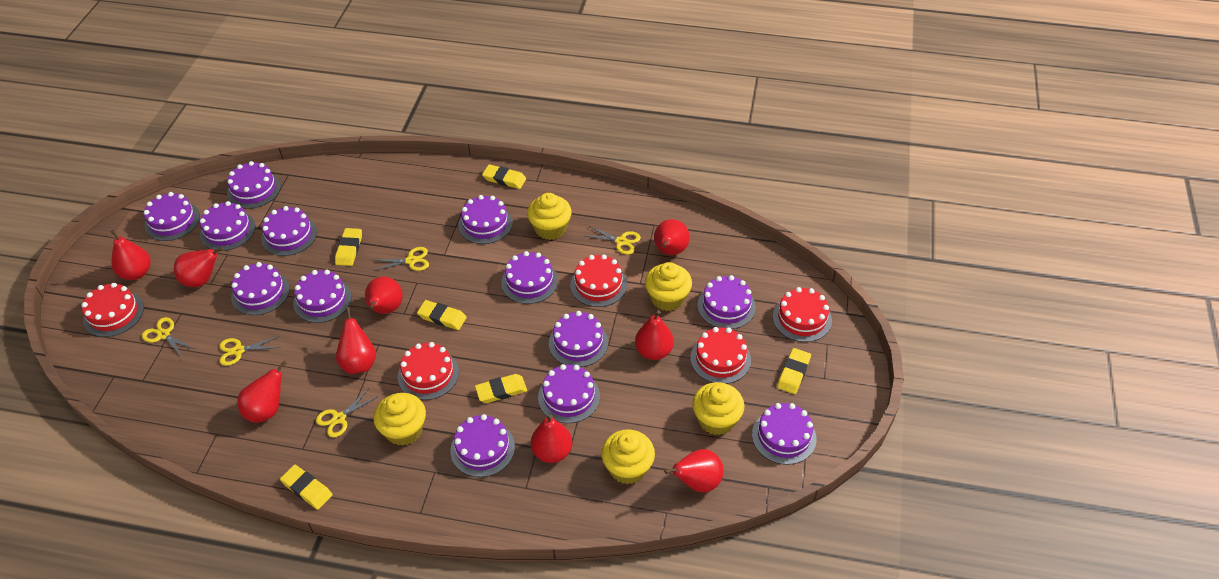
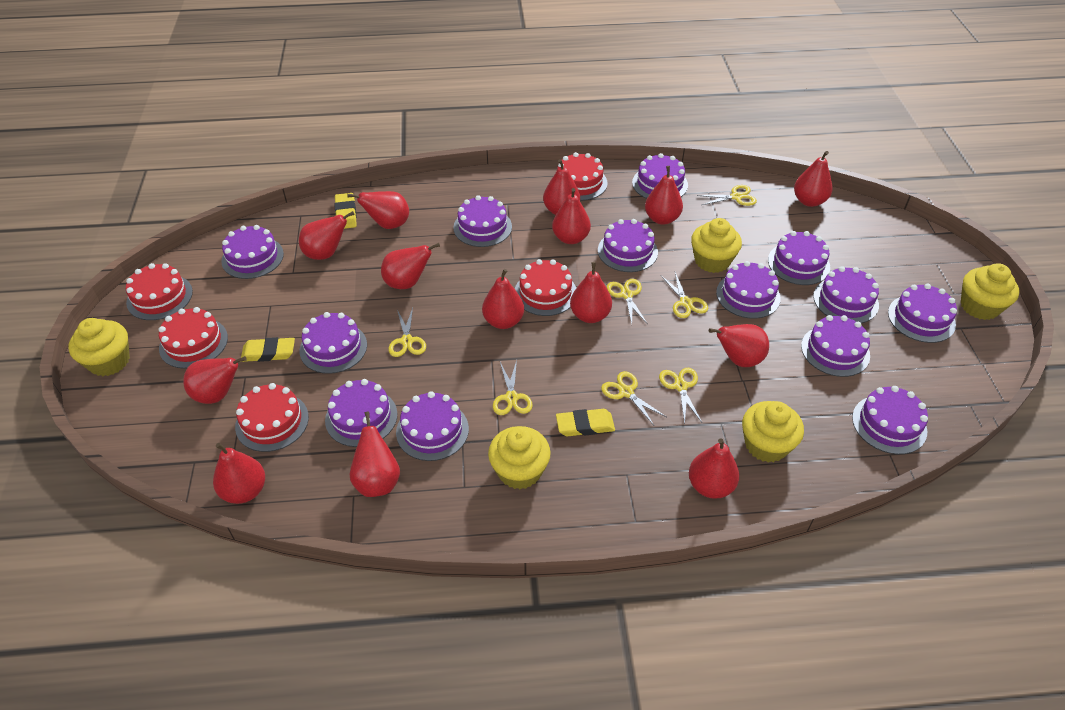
red pear: [111,230,151,280] [174,247,223,287] [238,361,287,423] [336,307,376,374] [365,277,403,314] [531,415,573,463] [635,310,674,360] [654,219,690,255] [664,449,724,492] = 9 -> [183,356,247,404] [213,443,265,504] [299,211,355,260] [347,191,409,229] [350,412,400,497] [381,243,440,289] [482,269,524,329] [543,159,580,215] [552,188,591,244] [570,262,612,323] [645,166,683,225] [689,438,740,499] [709,324,769,367] [794,151,833,207] = 14
yellow eraser: [280,465,333,510] [335,228,362,266] [417,300,467,330] [475,374,527,403] [482,164,526,189] [777,348,811,394] = 6 -> [241,337,295,362] [334,193,357,229] [556,409,615,436] = 3
yellow scissors: [142,317,195,358] [219,336,280,366] [316,388,379,438] [373,247,429,271] [586,226,641,255] = 5 -> [388,308,426,357] [493,360,533,415] [601,371,666,425] [607,279,648,324] [659,368,702,424] [660,272,708,318] [697,185,757,206] = 7

